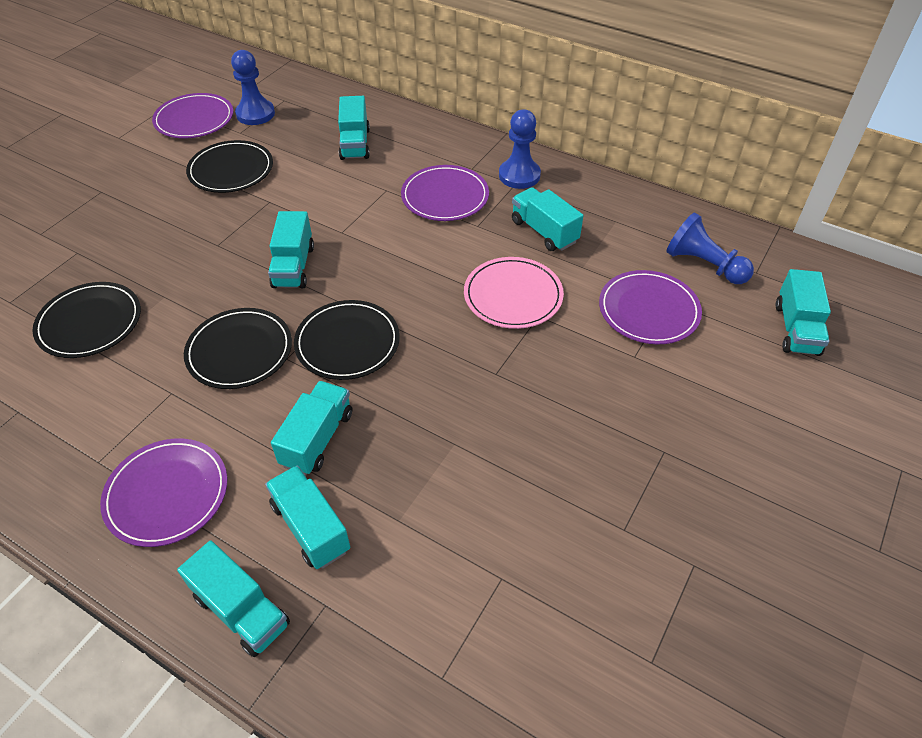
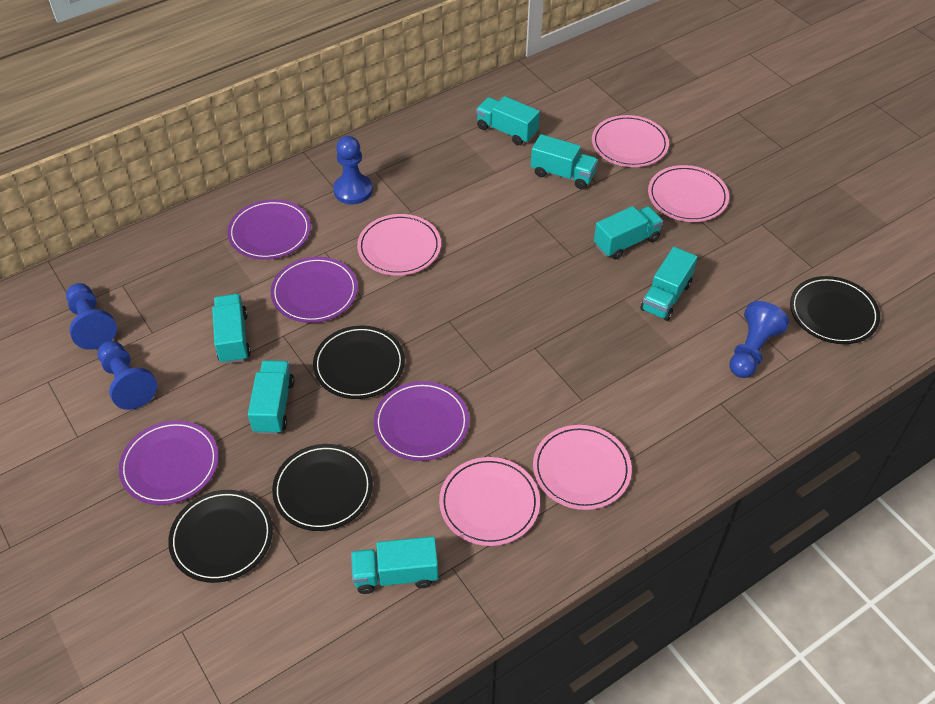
blue pawn: [231,50,275,125] [499,109,541,189] [666,212,754,284] = 3 -> [66,283,117,350] [98,341,157,410] [333,136,373,204] [729,301,789,378] = 4
pink plate: [464,257,564,329] = 1 -> [357,214,441,276] [439,457,540,546] [533,425,632,510] [592,115,669,167] [648,165,729,222] = 5

